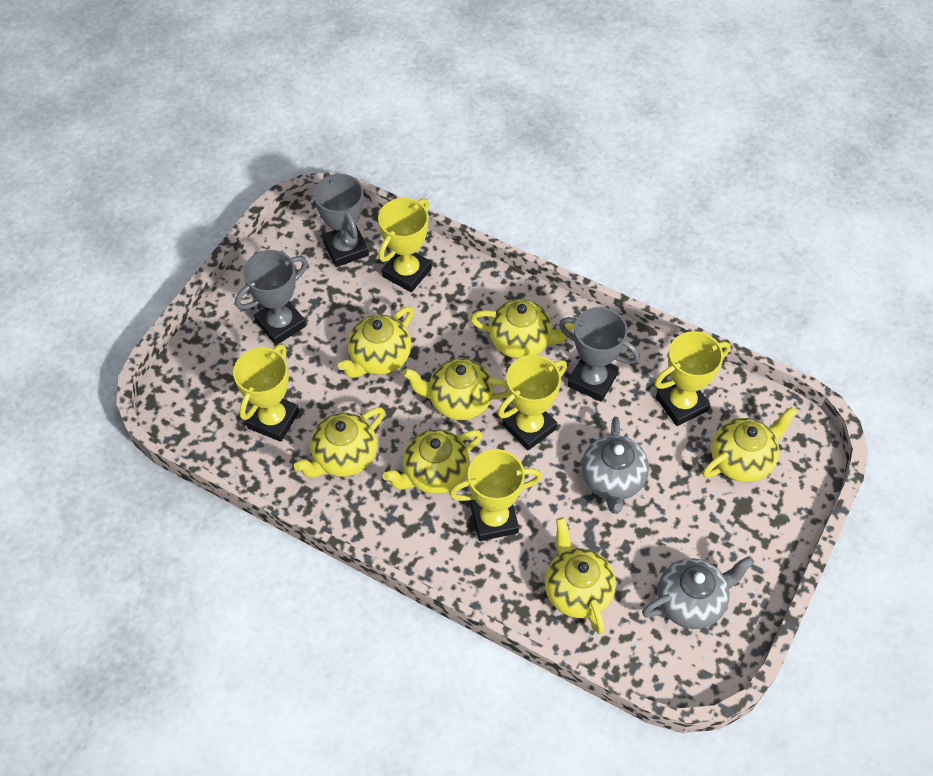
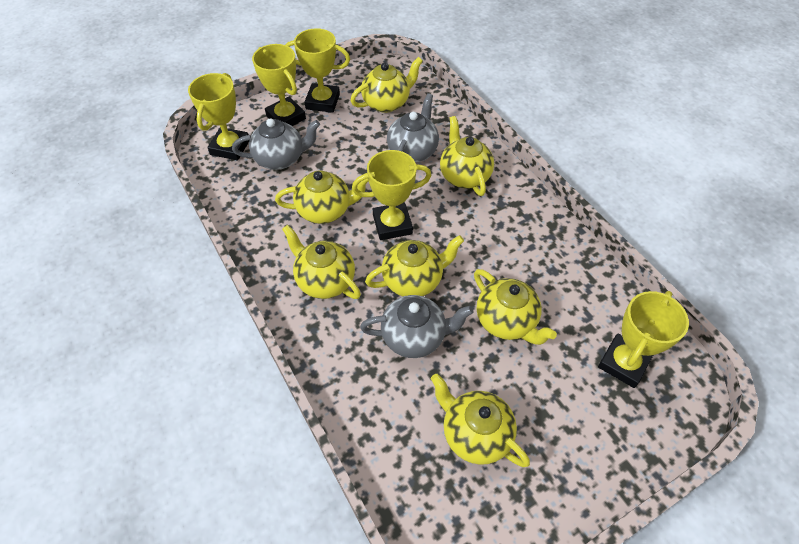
grey teapot: [581,416,649,514] [642,556,754,629] = 2 -> [232,119,320,170] [360,295,473,358] [387,93,439,162] = 3
grey trophy: [235,250,308,345] [314,172,369,267] [559,307,640,402] = 3 -> none = 0

